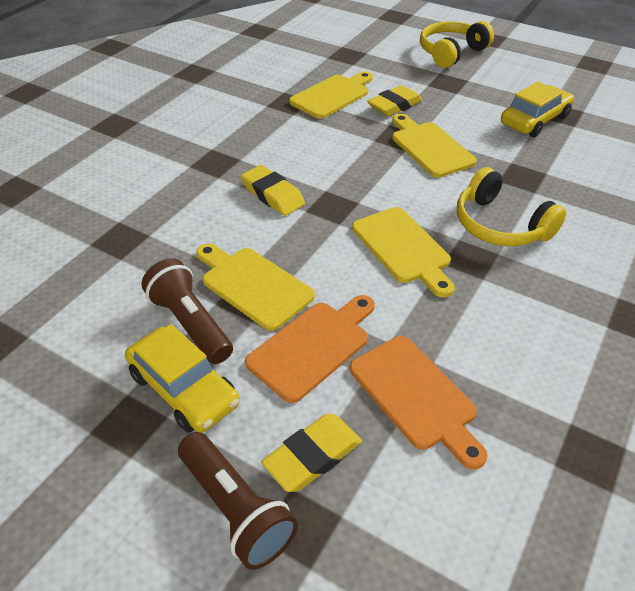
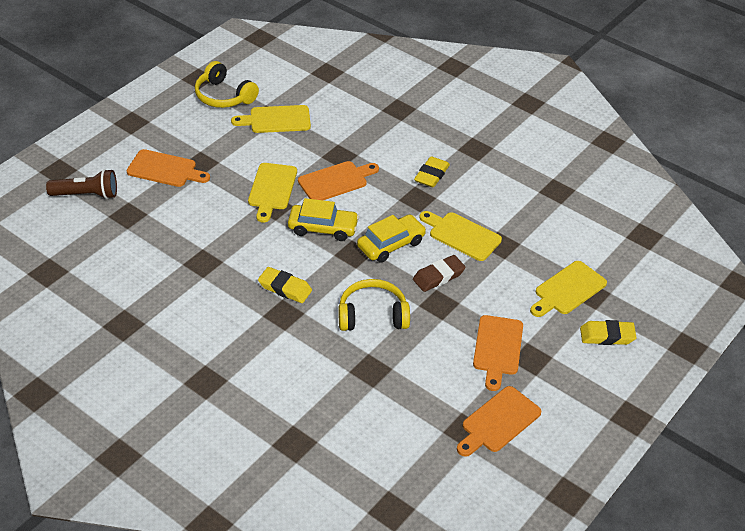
brown eraser: none = 0 -> [413,255,466,292] = 1
brown flashlight: [141,258,233,364] [178,432,298,570] = 2 -> [46,169,117,199] = 1
orange cutting board: [245,295,375,403] [350,336,488,469] = 2 -> [127,149,210,187] [298,161,379,200] [457,386,541,457] [473,315,523,391] = 4

